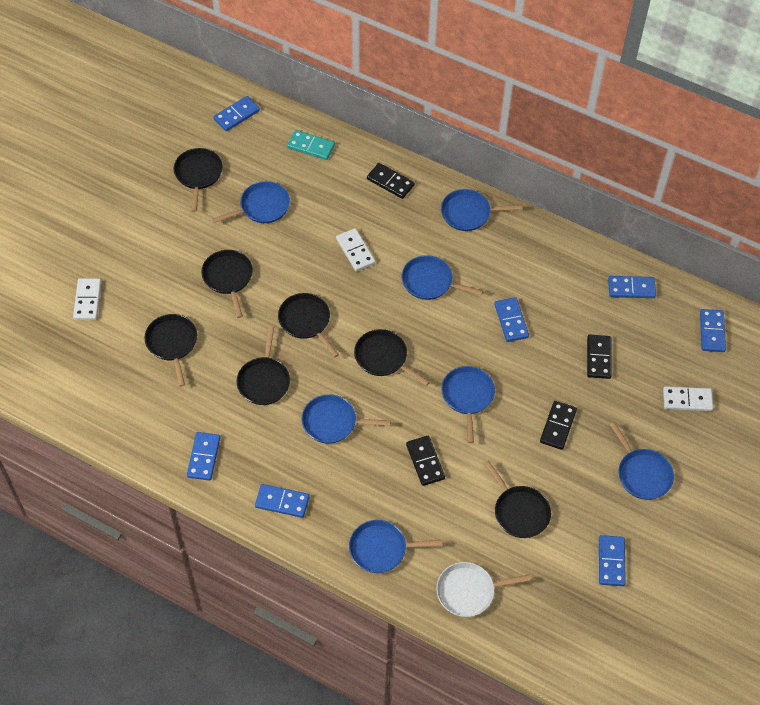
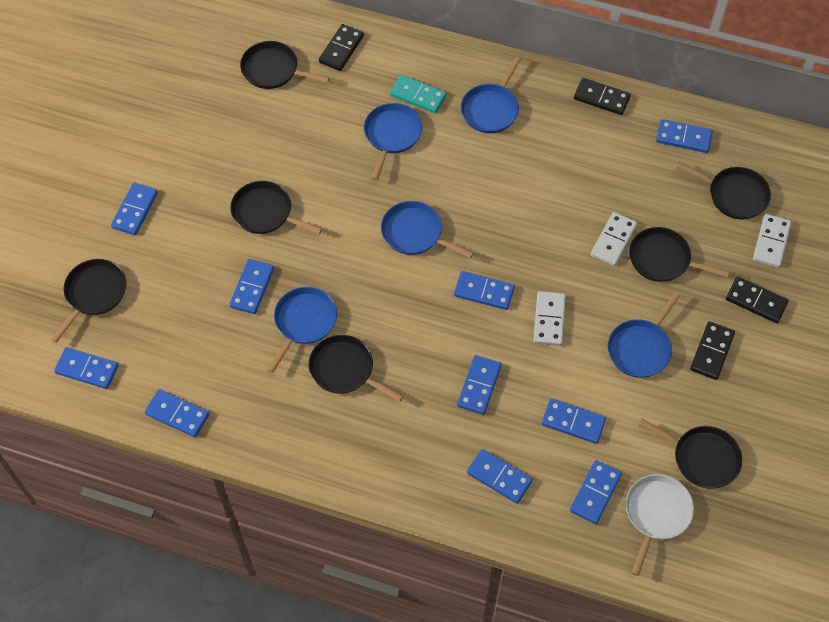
blue domino: [187,432,220,481] [214,96,260,131] [255,484,309,518] [494,297,529,342] [599,535,626,586] [608,276,656,298] [700,309,726,352] = 7 -> [54,347,119,389] [111,182,158,235] [145,389,209,437] [229,259,274,314] [454,271,515,310] [457,355,502,415] [467,449,533,504] [542,398,606,444] [570,460,622,524] [656,119,713,153] = 10
blue pan: [212,181,290,223] [302,394,391,444] [349,520,442,573] [401,255,483,300] [441,189,523,231] [441,366,495,443] [609,422,674,500] = 7 -> [267,287,337,373] [364,103,422,181] [381,201,474,258] [461,57,521,133] [608,292,680,378] = 5

